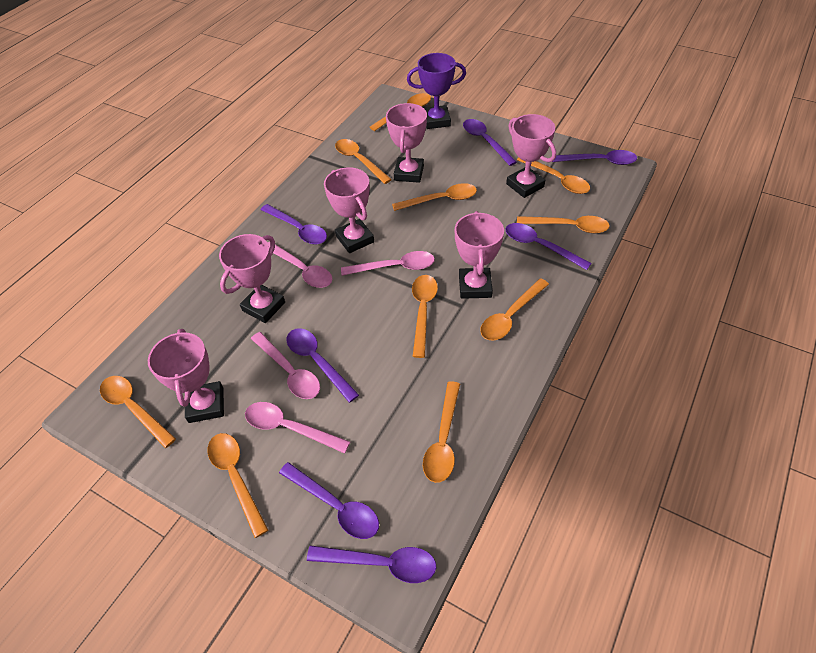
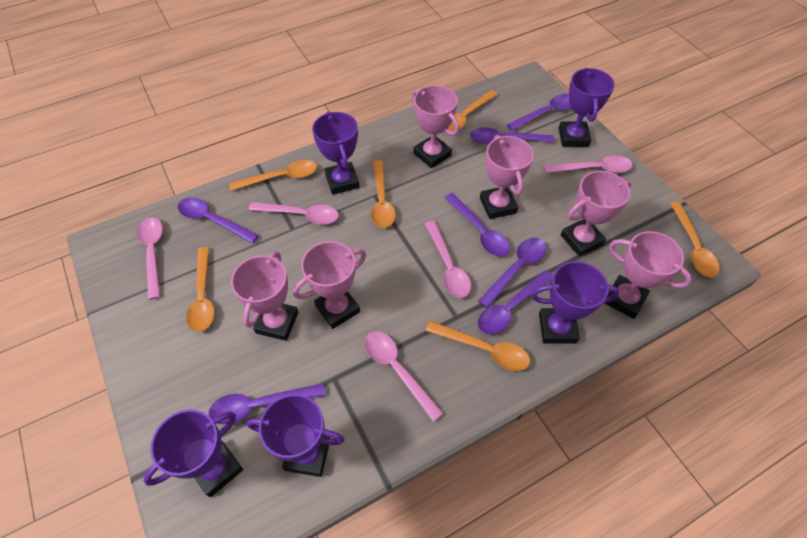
orange spoon: [100,376,176,448] [208,433,268,538] [335,139,392,184] [370,93,431,131] [392,183,477,211] [412,275,438,358] [423,381,460,483] [480,278,549,341] [517,158,590,194] [517,216,610,233] = 10 -> [186,247,215,332] [229,160,317,191] [371,160,396,228] [425,321,530,371] [448,90,498,131] [670,202,720,278] = 6
pink spoon: [245,402,350,454] [251,332,320,399] [268,242,332,288] [341,251,435,276] = 4 -> [137,217,163,300] [249,202,339,225] [365,331,443,422] [425,221,471,298] [544,155,633,173] = 5
purple trophy: [407,53,466,129] = 1 -> [143,409,243,497] [246,394,345,477] [312,111,360,195] [531,261,619,344] [559,68,615,147] = 5

